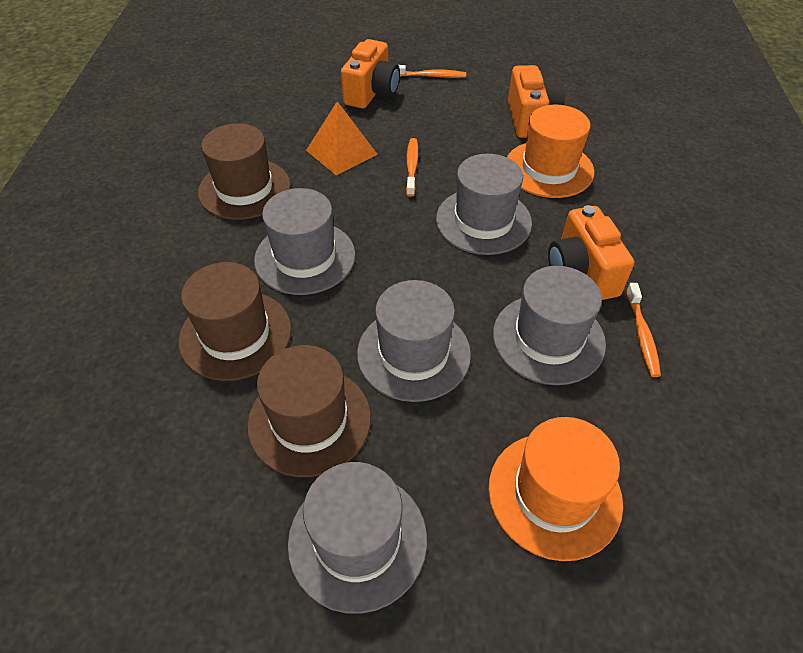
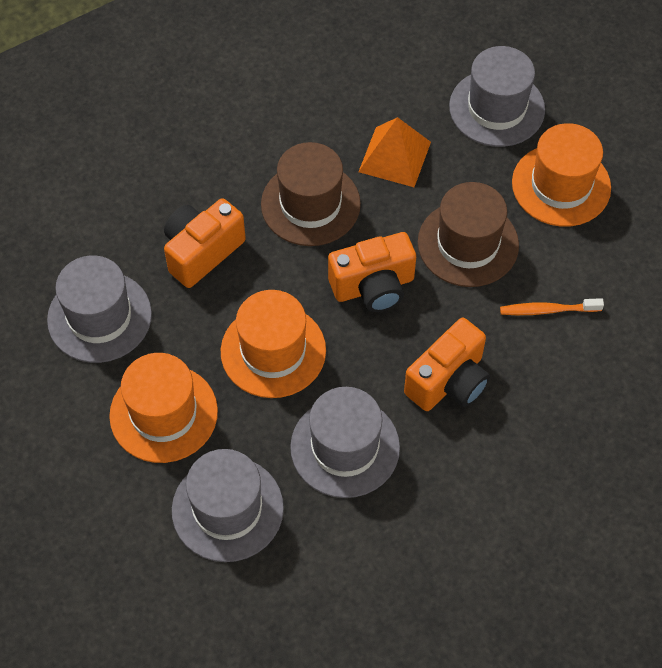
brown hat: [179,262,291,381] [198,123,290,220] [247,345,371,477] = 3 -> [261,142,361,246] [418,182,519,287] = 2
grey hat: [254,188,355,295] [288,462,427,614] [357,280,471,402] [436,154,532,255] [493,266,606,385] = 5 -> [47,255,152,363] [172,449,284,562] [290,387,400,498] [449,46,545,147] = 4
orange hat: [488,417,623,561] [507,105,594,198] = 2 -> [109,353,218,463] [221,290,326,398] [512,123,611,227] = 3
orange toothbrush: [399,65,466,78] [406,138,419,197] [626,283,661,377] = 3 -> [500,298,604,315] = 1

